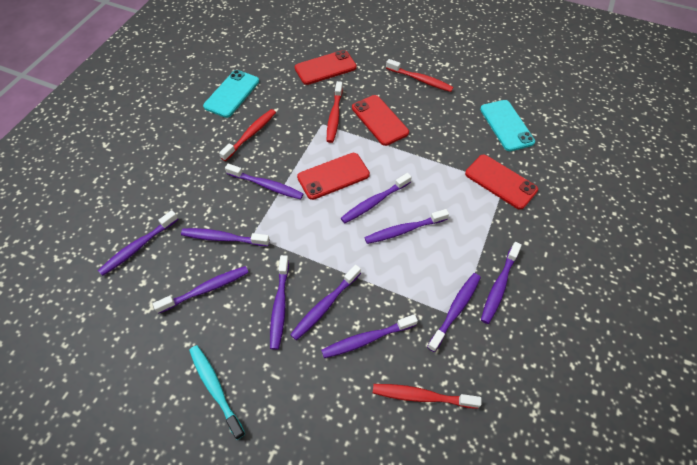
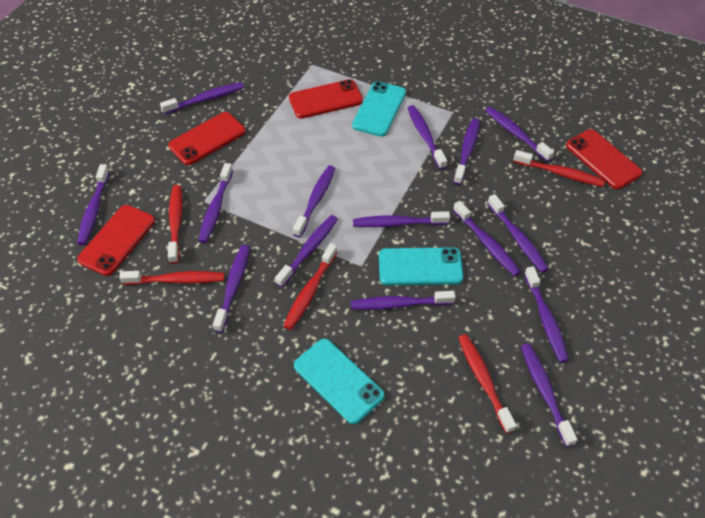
purple toothbrush: [98,210,179,276] [153,266,249,314] [181,228,270,246] [225,164,303,199] [270,255,289,350] [290,265,361,340] [321,314,418,358] [341,173,412,223] [364,209,449,244] [427,273,481,352] [481,242,522,324] = 11 -> [77,164,110,245] [160,83,244,114] [198,163,233,243] [213,245,250,333] [275,215,338,287] [293,165,335,237] [351,291,455,310] [353,211,450,227] [408,105,447,170] [453,118,480,185] [453,201,521,276] [485,107,554,162] [487,194,549,273] [521,344,578,447] [524,266,569,362] = 15
red toothbrush: [219,109,276,161] [327,81,343,143] [373,384,481,409] [386,59,453,92] = 4 -> [119,271,224,285] [168,185,182,264] [283,243,337,330] [458,334,517,434] [513,150,605,187] = 5
turquoise phone: [203,70,259,118] [480,100,535,151] = 2 -> [294,339,384,424] [352,81,406,137] [379,247,463,285] = 3
turquoise toothbrush: [189,345,245,440] = 1 -> none = 0

